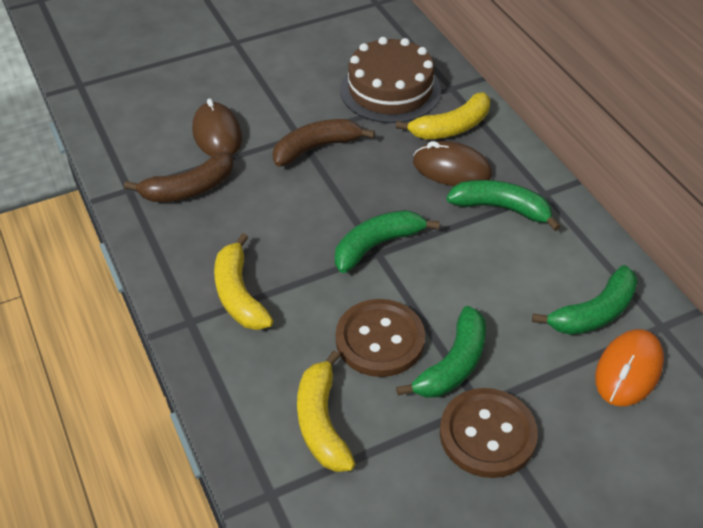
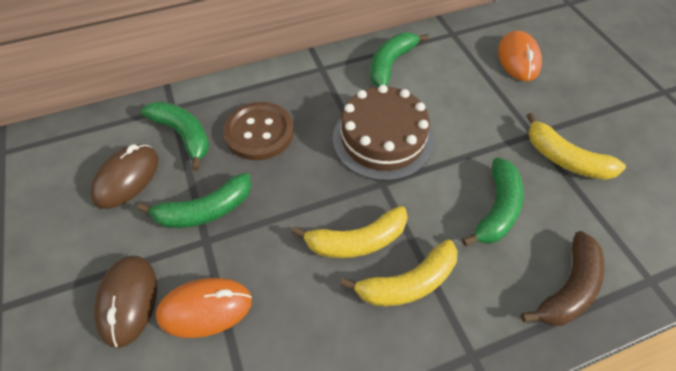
brown banana: [124,152,234,202] [272,119,375,167] = 2 -> [521,231,604,326] = 1
brown button: [336,299,425,377] [440,388,538,478] = 2 -> [223,102,294,160] = 1
orange mouse: [595,329,664,406] = 1 -> [155,278,252,338] [498,31,542,81] = 2

